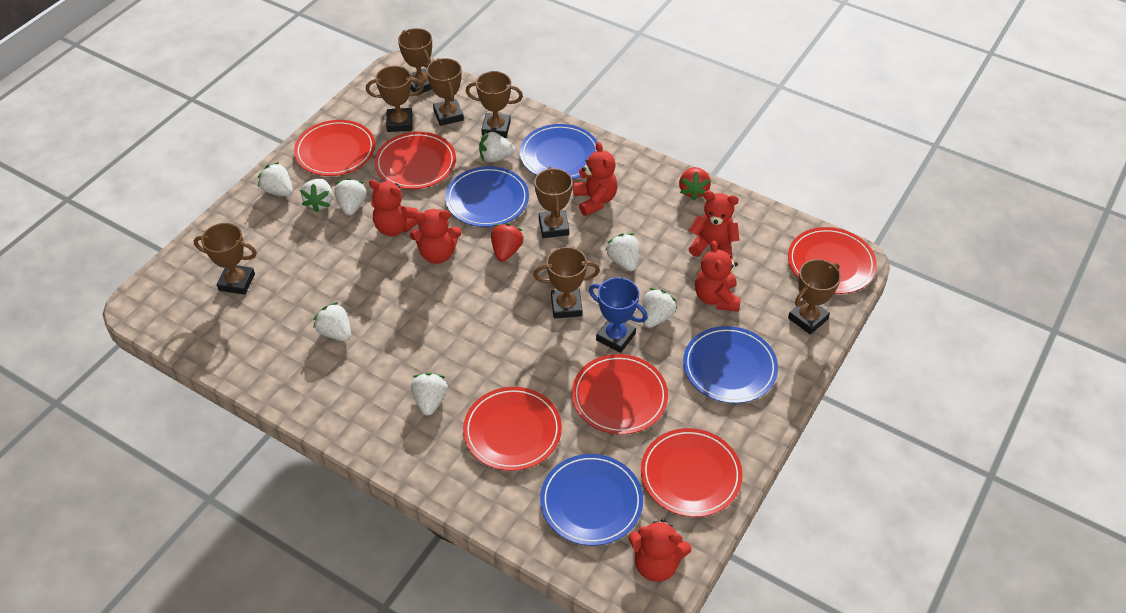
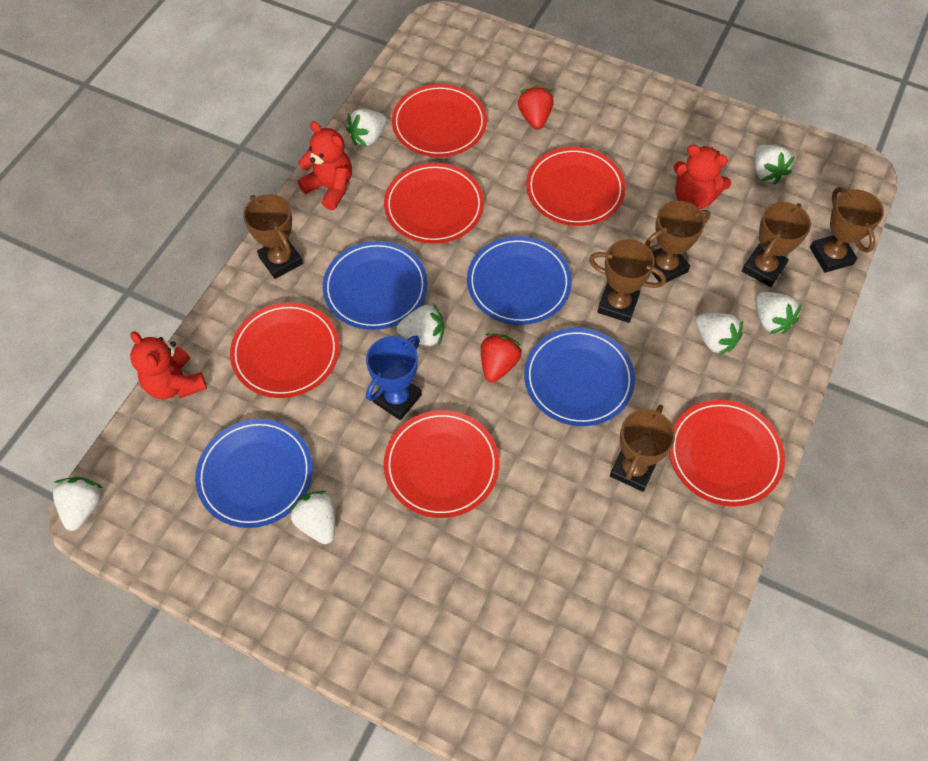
brown trophy: [194,223,257,295] [366,66,424,132] [398,28,432,96] [426,58,464,126] [466,71,523,138] [533,247,600,318] [534,167,573,238] [788,259,841,334] = 8 -> [243,194,303,279] [589,239,666,323] [610,405,675,492] [645,201,710,283] [742,202,811,287] [810,187,884,273] = 6
red teddy bear: [369,180,419,236] [410,209,462,264] [573,142,618,216] [628,519,691,582] [689,191,740,260] [695,241,741,312] = 6 -> [130,331,207,399] [298,121,352,210] [673,145,731,209] = 3
white strawberry: [258,162,293,196] [300,179,333,212] [313,302,351,341] [334,178,367,216] [411,373,448,416] [479,132,515,162] [605,233,639,271] [642,288,677,328] = 8 -> [53,477,103,531] [289,491,335,544] [346,109,387,147] [396,303,444,346] [696,313,743,355] [754,145,795,185] [755,292,802,334] = 7

